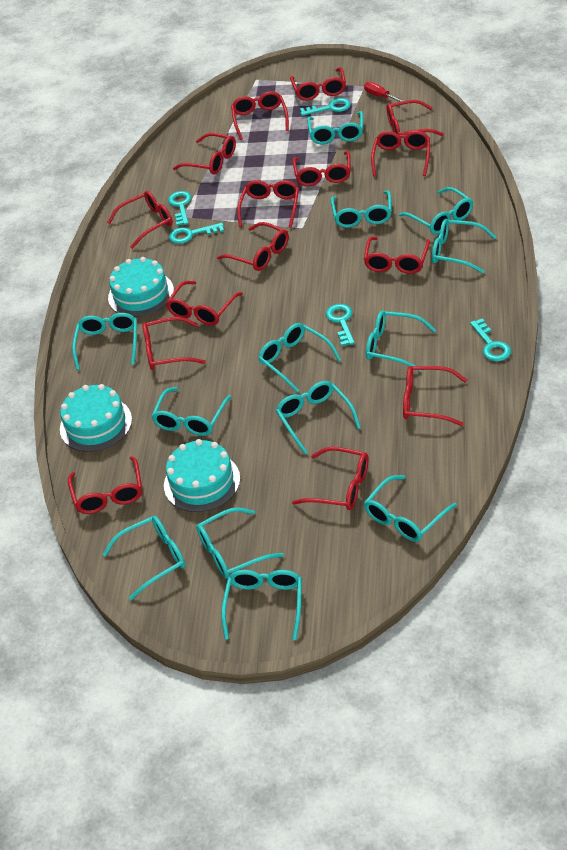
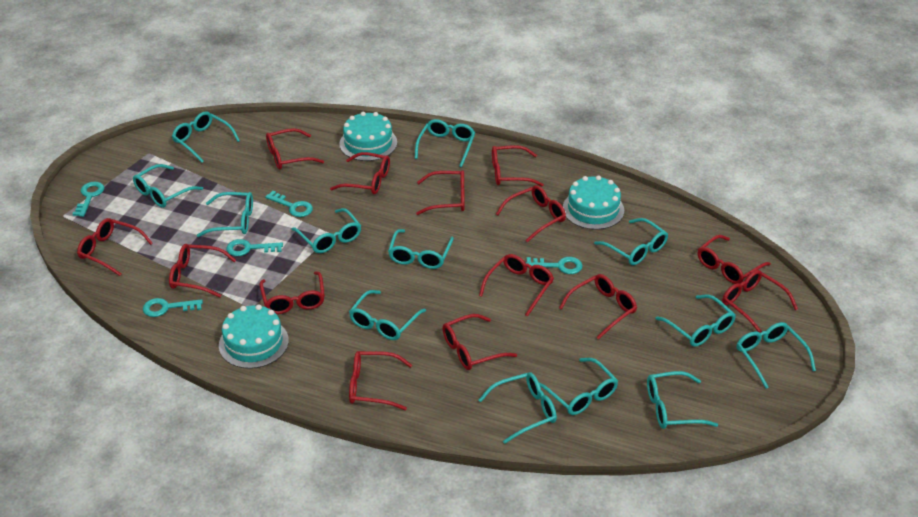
red glasses: [68,456,142,514] [107,191,173,249] [143,317,206,370] [166,281,243,325] [173,133,236,174] [217,222,289,271] [231,91,289,140] [237,180,299,228] [290,67,346,101] [292,447,369,510] [293,151,351,186] [363,237,430,274] [371,131,430,177] [386,100,444,136] [403,366,467,426] = 15 -> [77,218,153,276] [169,244,236,298] [260,272,325,314] [266,128,324,170] [330,152,390,194] [349,351,412,410] [416,170,465,215] [442,314,517,370] [479,254,554,317] [492,145,544,186] [496,185,566,242] [559,274,637,340] [698,235,771,284] [722,270,798,333] = 14
red screwdriver: [364,82,403,102] = 1 -> none = 0

